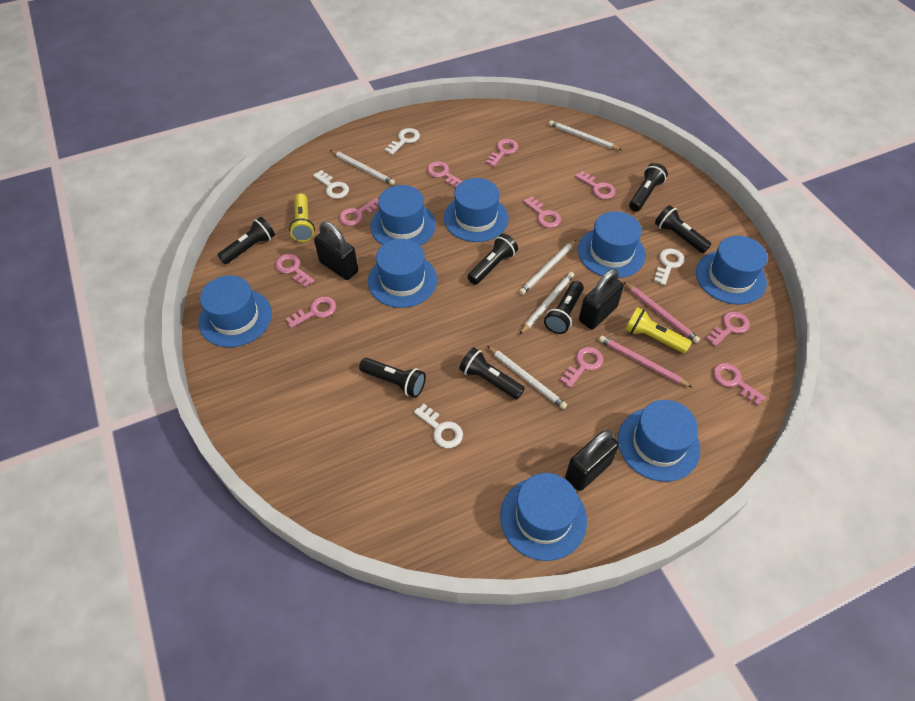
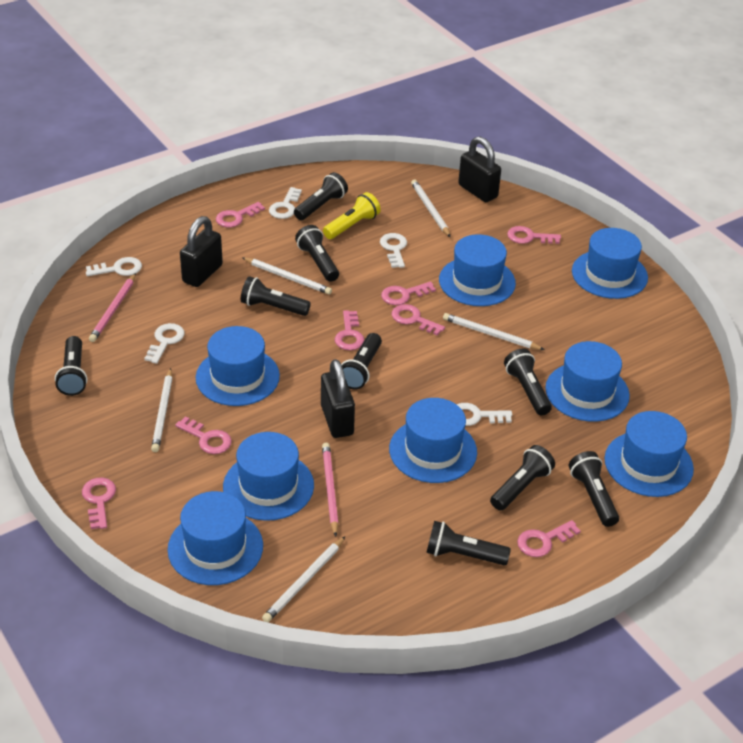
black flashlight: [218,217,275,264] [359,358,426,398] [459,347,525,399] [468,234,518,285] [544,281,584,334] [629,163,668,212] [655,205,711,253] = 7 -> [55,336,87,396] [240,276,311,316] [294,172,348,220] [295,225,339,282] [341,333,382,390] [426,521,511,565] [490,445,555,511] [504,349,552,415] [569,451,619,527] = 9
pink key: [275,254,315,288] [286,296,336,328] [339,198,379,226] [427,161,462,188] [486,139,519,167] [523,196,561,228] [560,347,604,388] [575,171,616,199] [706,311,750,347] [713,363,766,405] = 10 -> [82,478,116,529] [175,416,232,454] [216,202,265,227] [335,310,364,350] [381,282,436,305] [392,304,445,335] [507,226,561,244] [517,520,581,557] = 8
white key: [313,170,349,199] [385,128,420,155] [414,404,463,448] [654,248,685,285] = 4 -> [86,257,142,276] [144,323,185,364] [269,187,302,219] [380,233,407,268] [456,403,512,426] = 5
yellow flashlight: [289,194,315,242] [625,307,692,353] = 2 -> [323,192,381,239] = 1

